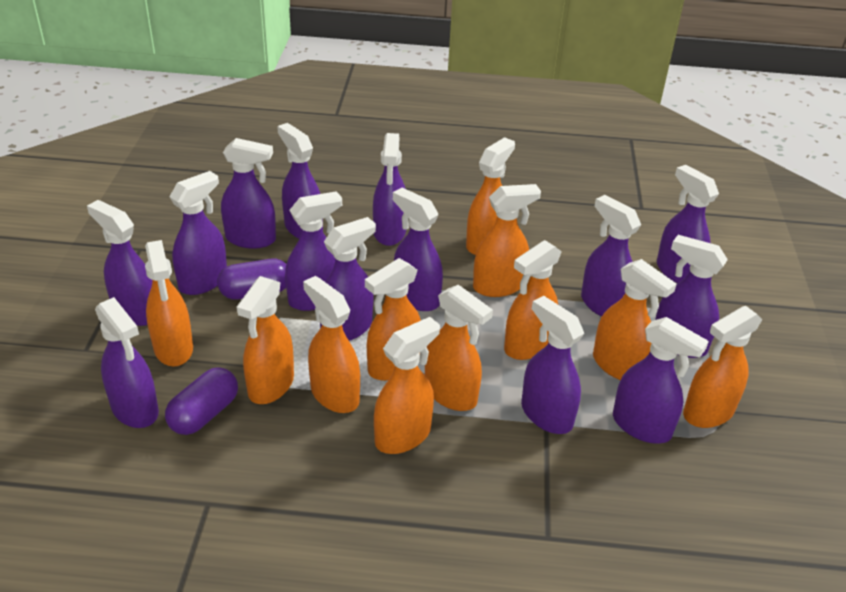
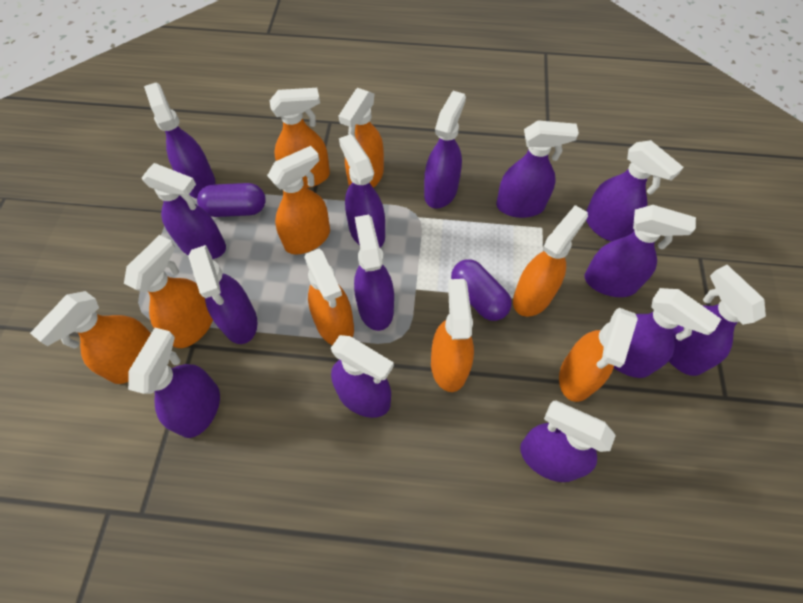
orange spray bottle: [145,240,193,367] [237,276,294,404] [303,276,360,413] [365,258,421,381] [374,317,440,454] [425,285,493,411] [466,137,515,255] [473,184,541,297] [504,240,562,360] [593,259,677,380] [683,306,763,428] = 11 -> [30,291,151,384] [124,235,213,348] [267,146,330,254] [269,88,330,188] [304,248,354,345] [339,88,384,188] [431,279,474,392] [513,205,588,317] [559,308,638,402] = 9

